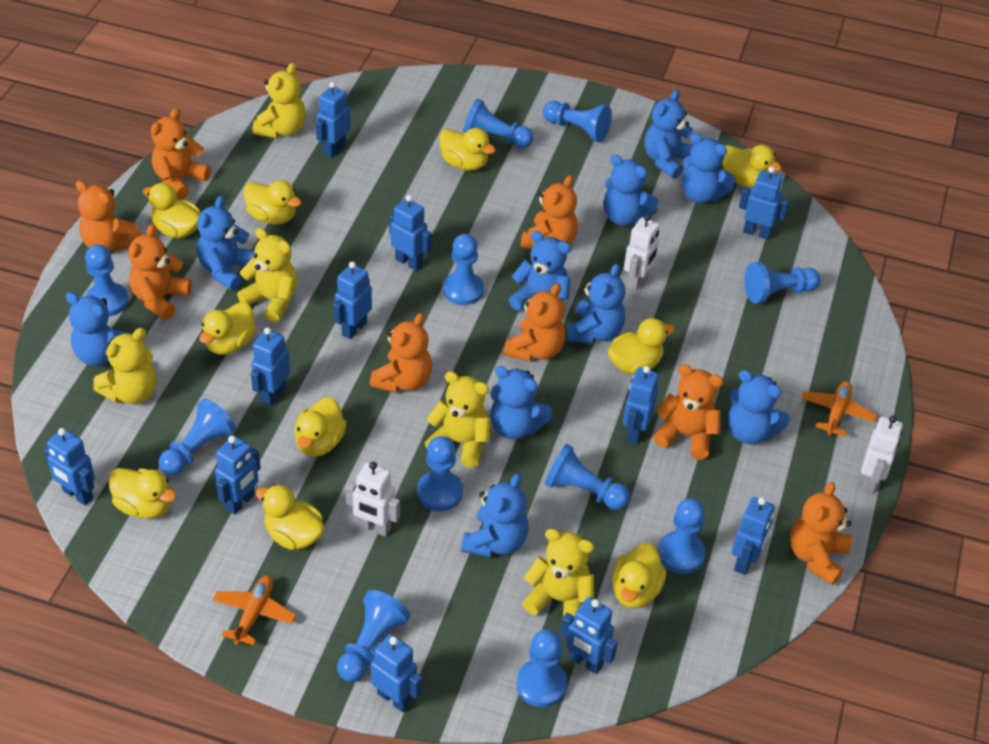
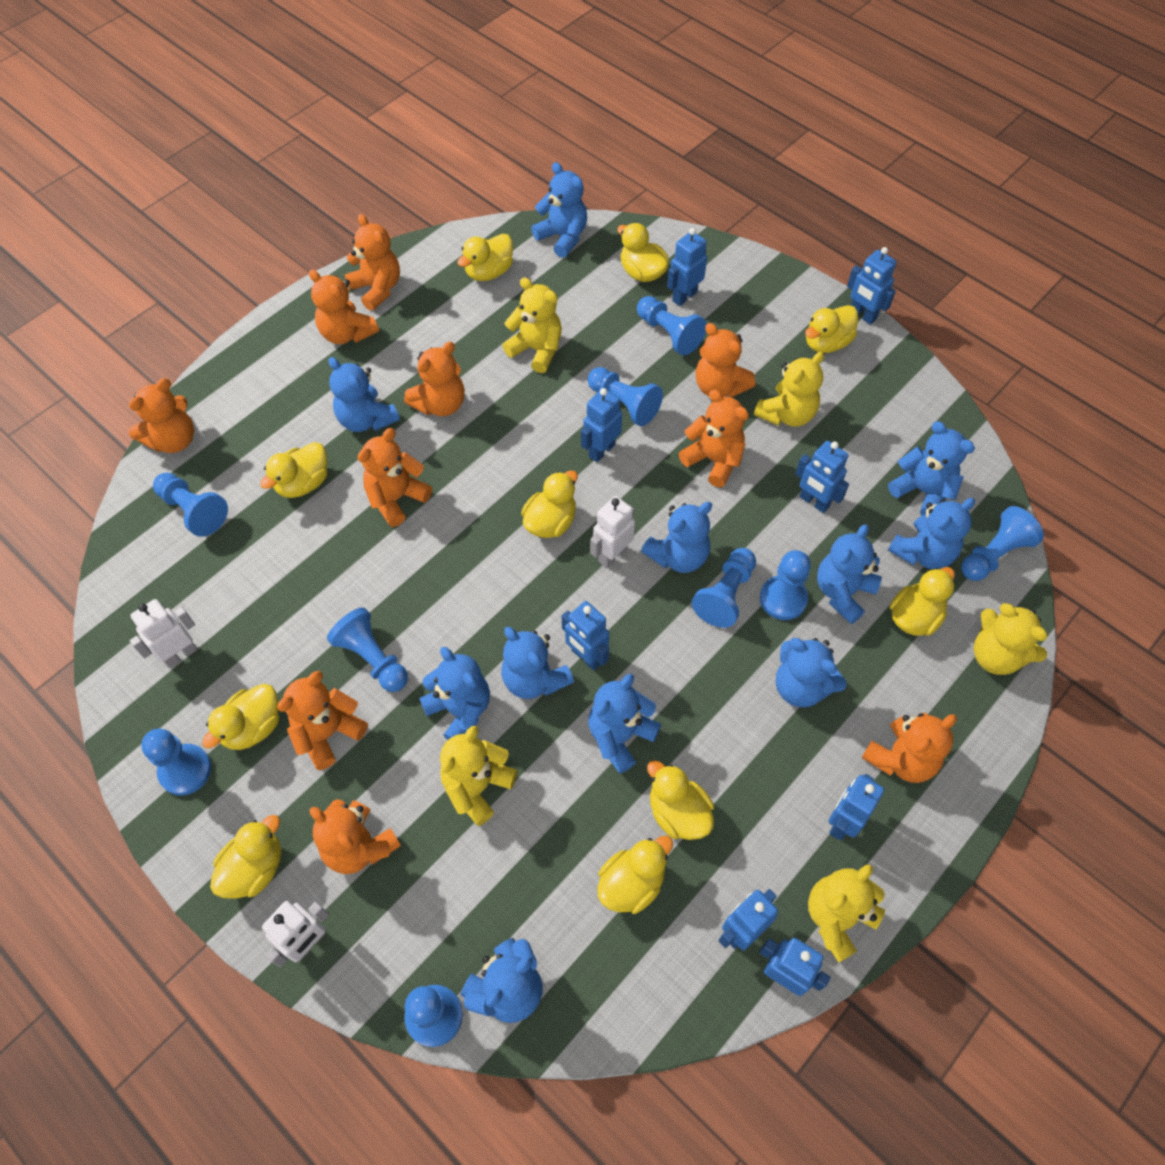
blue pawn: [85,244,129,317] [159,398,236,476] [337,590,410,682] [417,436,463,511] [443,234,484,305] [463,99,534,148] [516,629,567,707] [543,101,612,142] [545,444,630,510] [658,498,706,574] [744,262,820,304] = 11 -> [141,729,211,796] [153,473,228,537] [327,607,408,692] [404,985,463,1047] [588,367,663,426] [637,296,707,356] [692,548,756,628] [760,550,811,620] [961,506,1044,581] = 9
blue robot: [44,428,95,505] [215,436,261,514] [251,327,290,406] [316,82,351,158] [333,261,372,339] [369,634,422,712] [389,195,432,271] [560,597,618,674] [623,366,659,444] [732,497,775,575] [739,166,789,240] = 11 -> [562,601,609,671] [581,388,622,462] [667,228,707,306] [719,889,778,950] [759,938,831,996] [795,441,849,513] [829,774,884,840] [847,247,896,325] = 8
blue teddy bear: [66,292,130,366] [197,196,254,290] [461,473,528,557] [490,366,552,439] [509,231,571,311] [566,264,625,344] [604,155,658,226] [645,90,693,179] [682,133,736,203] [728,370,790,444] = 10 -> [328,357,400,432] [419,647,490,740] [461,938,543,1023] [501,627,574,699] [531,162,587,258] [588,674,661,774] [641,502,712,573] [775,638,846,707] [817,524,882,624] [888,421,975,515] [888,498,975,569] = 11
orange plane: [213,575,296,645] [801,381,877,437] = 2 -> none = 0
orange teddy bear: [75,181,142,252] [128,224,192,320] [151,108,211,200] [370,313,432,393] [504,283,565,362] [521,175,578,249] [653,365,723,460] [790,482,852,585] = 8 -> [129,378,194,453] [277,671,368,770] [309,270,379,344] [310,799,401,874] [344,214,400,311] [357,428,432,527] [404,342,465,416] [679,390,749,487] [695,323,756,398] [862,713,957,783] = 10

